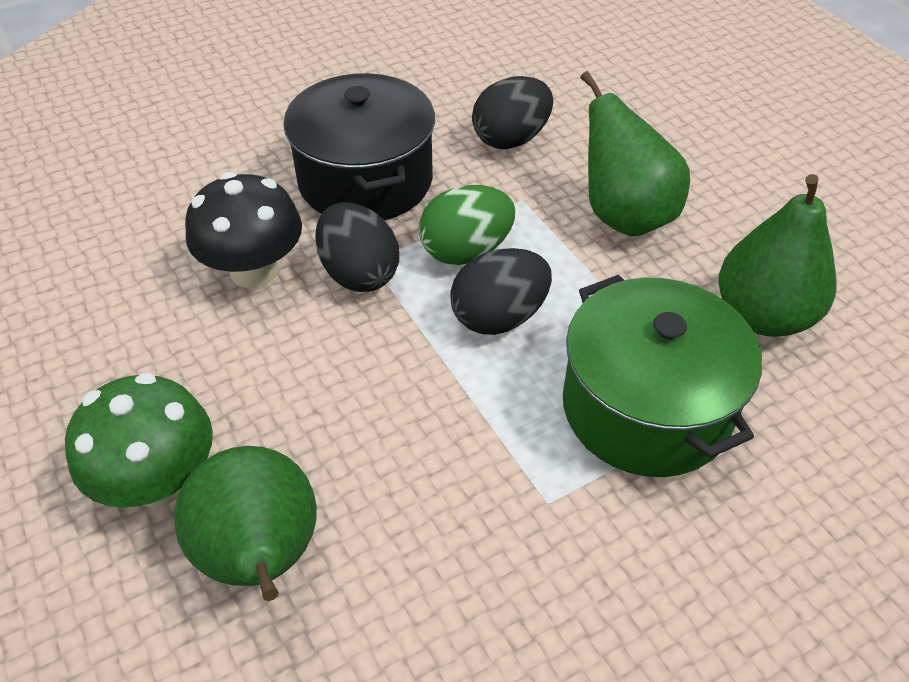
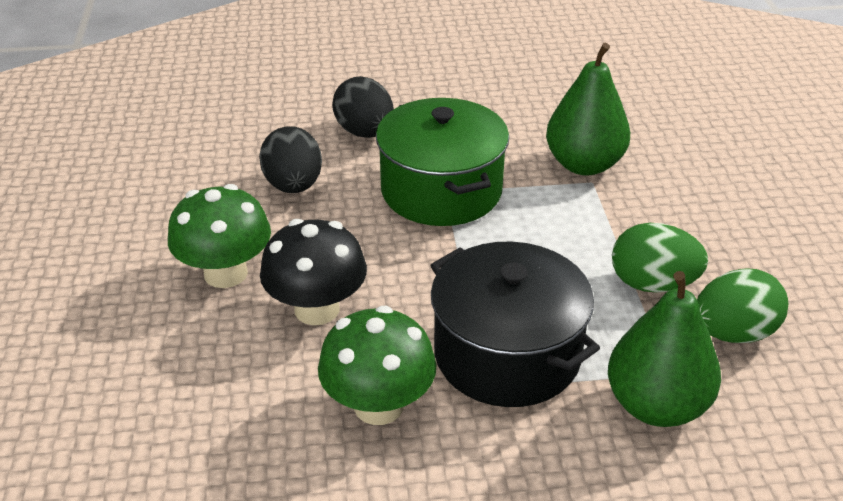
black egg: [315,202,399,292] [450,248,552,335] [472,76,553,149] = 3 -> [259,126,322,193] [332,76,394,138] = 2
green egg: [419,185,515,265] = 1 -> [612,223,708,292] [697,268,788,343] = 2
green mushroom: [65,373,213,508] = 1 -> [168,184,271,288] [318,306,436,425] = 2
green pear: [174,446,317,601] [580,71,690,237] [719,174,837,337] = 3 -> [546,43,630,175] [608,271,721,427] = 2

